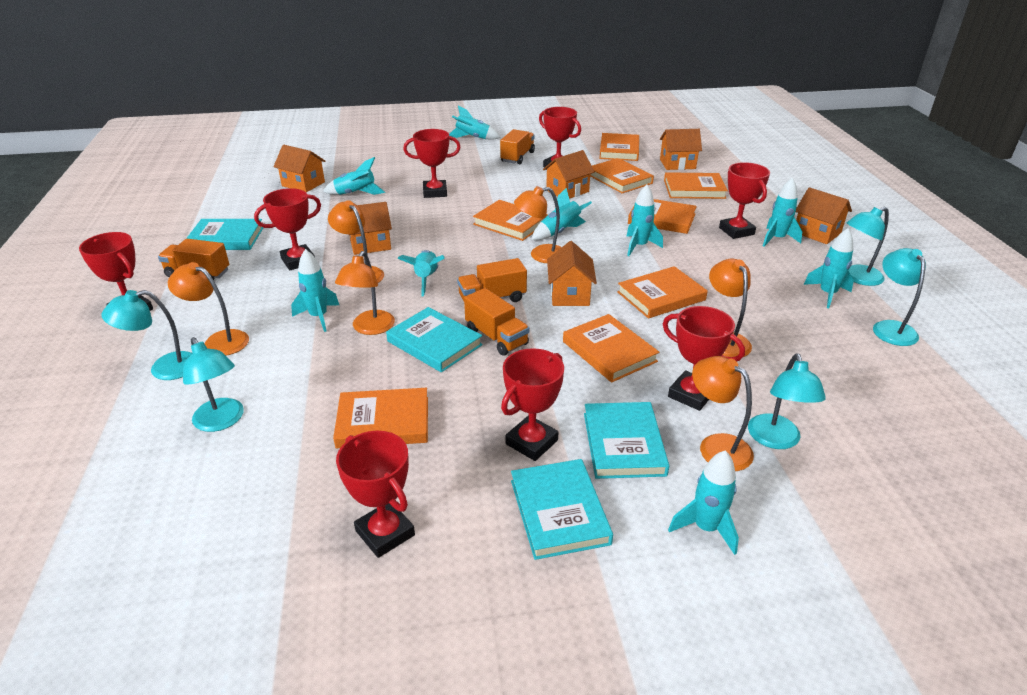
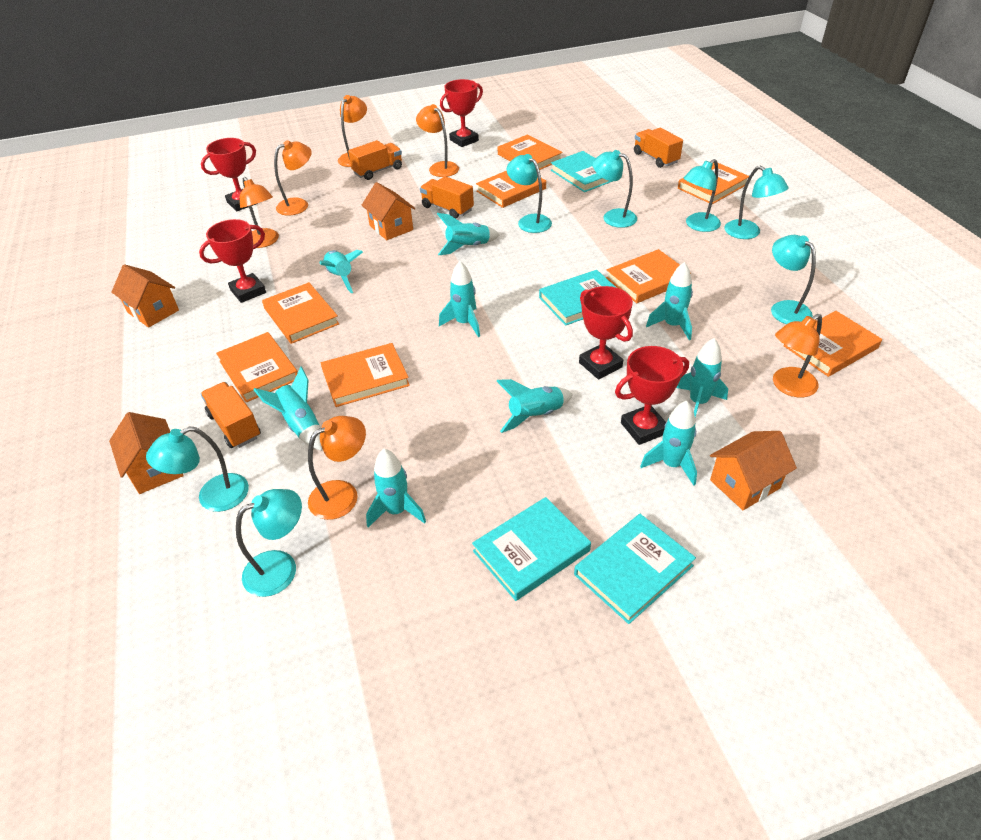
orange house: [274,145,326,192] [348,202,392,255] [543,150,595,199] [547,241,597,306] [660,129,702,170] [796,187,852,244] = 6 -> [109,412,184,494] [111,264,179,328] [362,182,415,240] [710,431,797,510] = 4
red trophy: [79,232,153,311] [254,188,321,270] [336,431,415,558] [403,129,461,198] [501,348,564,461] [539,107,581,168] [663,306,745,411] [719,162,770,239] = 8 -> [199,219,266,303] [201,138,258,211] [440,79,483,147] [579,286,633,379] [615,346,689,445] = 5
turquoise lamp: [101,290,192,380] [183,337,244,432] [748,353,826,449] [847,207,889,286] [873,248,926,346] = 5 -> [146,427,249,512] [236,489,302,597] [506,154,552,233] [593,150,637,228] [684,159,721,232] [724,166,788,239] [771,235,816,324] = 7

